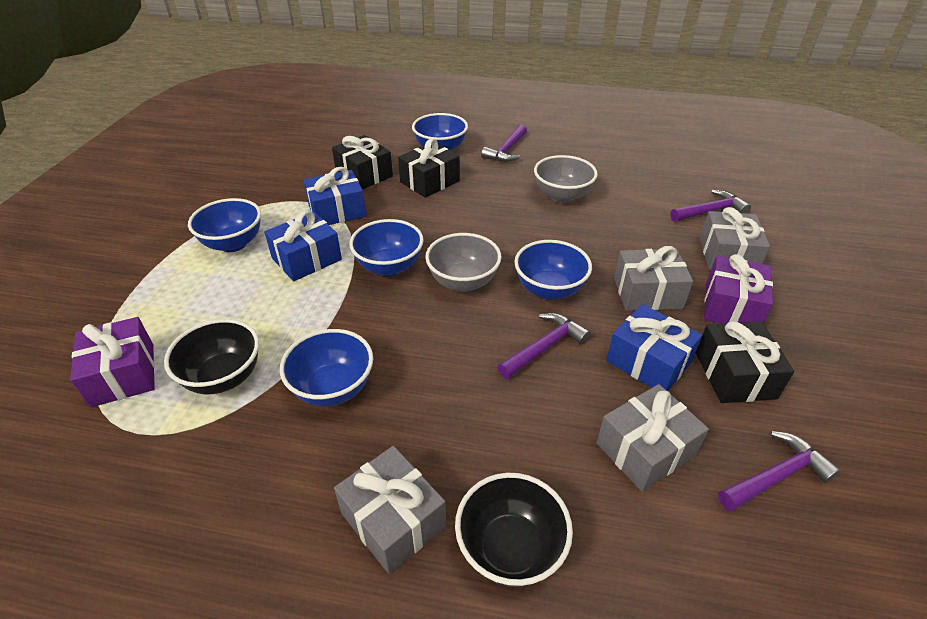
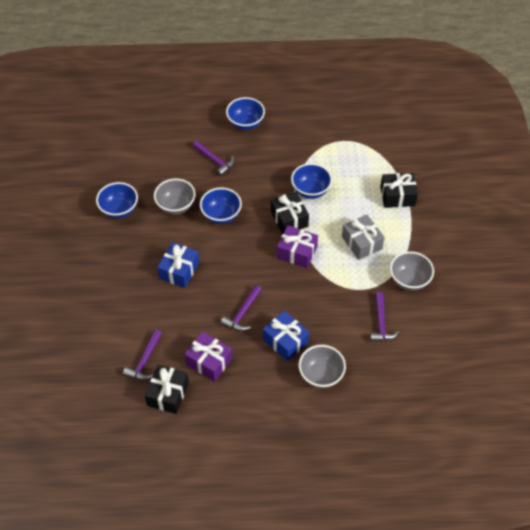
black bowl: [164,319,259,394] [455,473,573,587] = 2 -> none = 0
blue bowl: [188,198,261,252] [280,329,373,407] [349,219,424,276] [412,113,468,151] [514,240,592,300] = 5 -> [96,182,138,219] [200,188,242,224] [226,97,265,130] [291,163,332,199] = 4
blue gift: [264,210,342,281] [303,167,366,225] [606,304,702,391] = 3 -> [157,242,199,288] [263,311,309,361] = 2
grey bowl: [425,233,502,292] [534,155,598,203] = 2 -> [154,178,196,215] [299,345,346,388] [390,251,434,291] = 3
grey gift: [334,446,446,574] [597,384,709,492] [614,246,693,311] [700,207,770,270] = 4 -> [342,214,385,260] = 1

